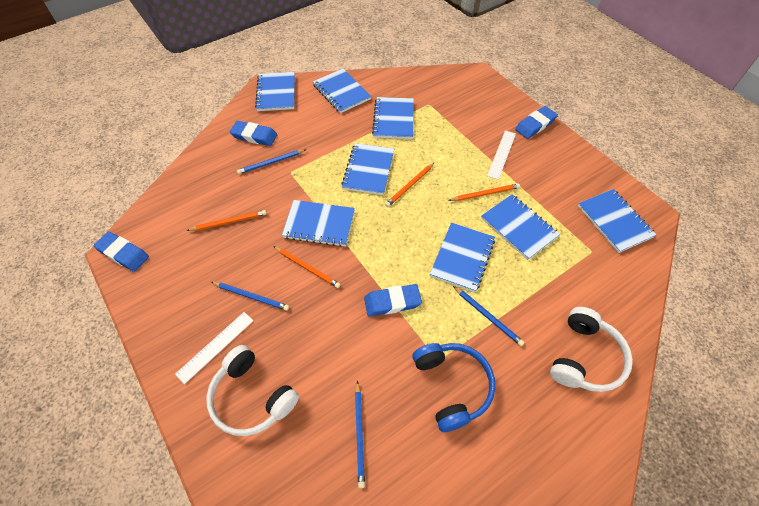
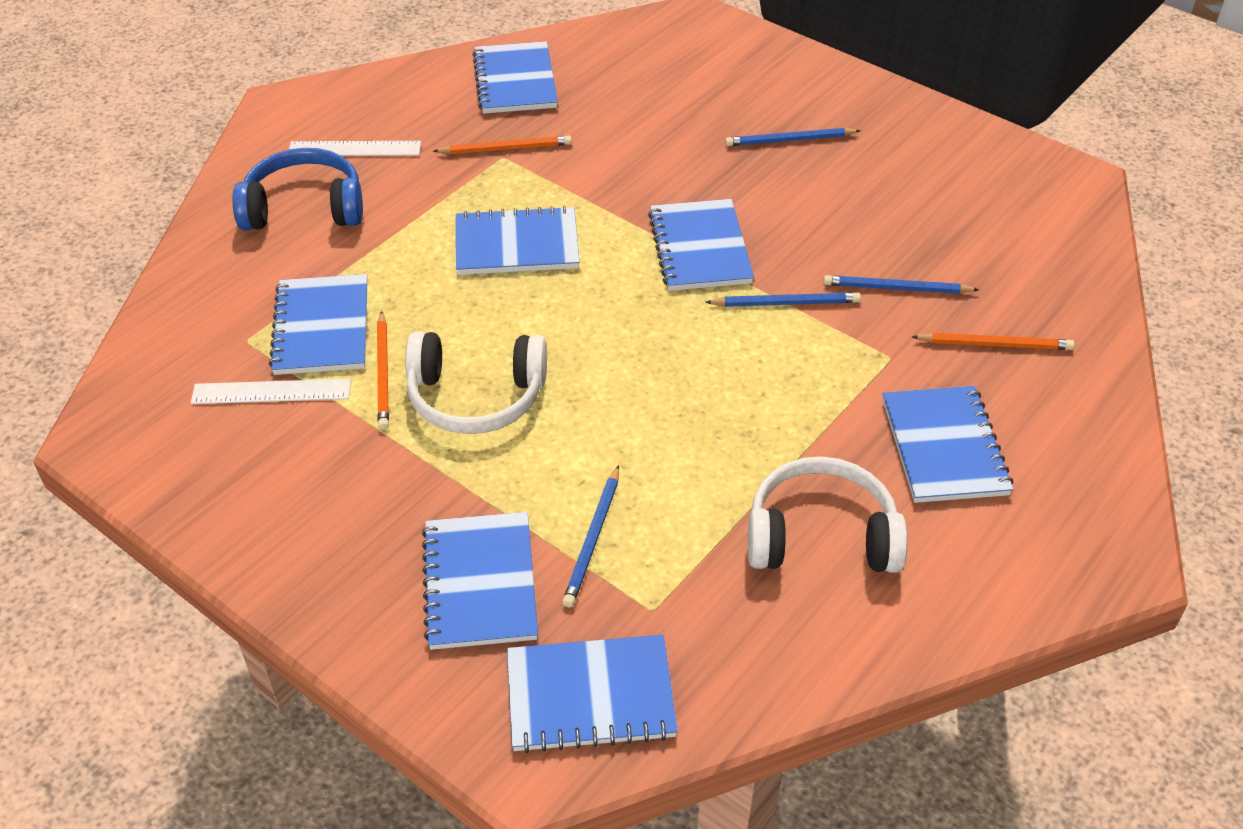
blue eraser: [93,231,149,272] [230,121,277,146] [364,284,422,316] [515,106,558,139] = 4 -> none = 0
blue notebook: [255,72,295,111] [282,200,355,247] [313,69,371,113] [341,143,394,195] [372,97,414,139] [430,222,495,292] [481,194,560,260] [578,189,656,253] = 8 -> [269,274,367,375] [422,512,538,650] [456,206,580,275] [472,41,558,114] [507,635,678,753] [648,199,754,291] [883,386,1013,503] = 7
orange pencil: [186,210,267,231] [273,246,341,288] [385,162,435,207] [448,184,520,201] = 4 -> [377,311,389,430] [433,136,572,154] [912,333,1074,350] = 3

